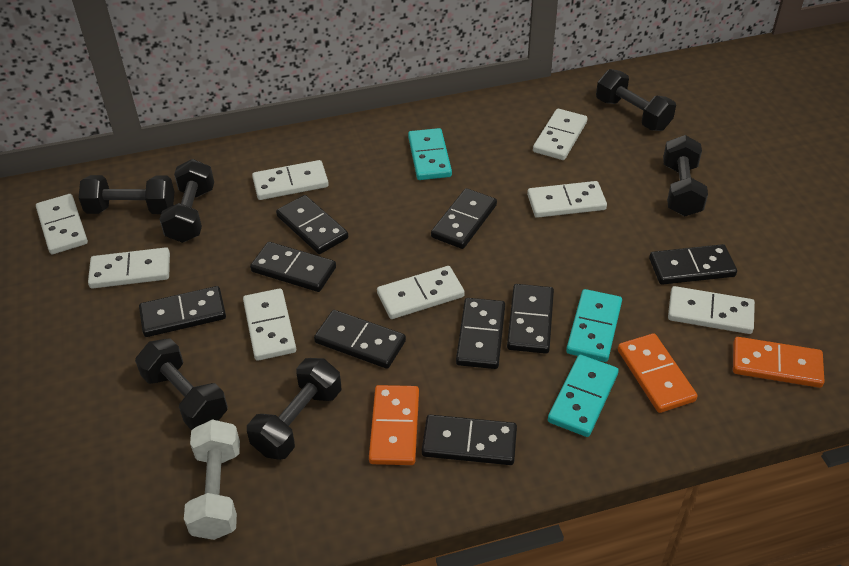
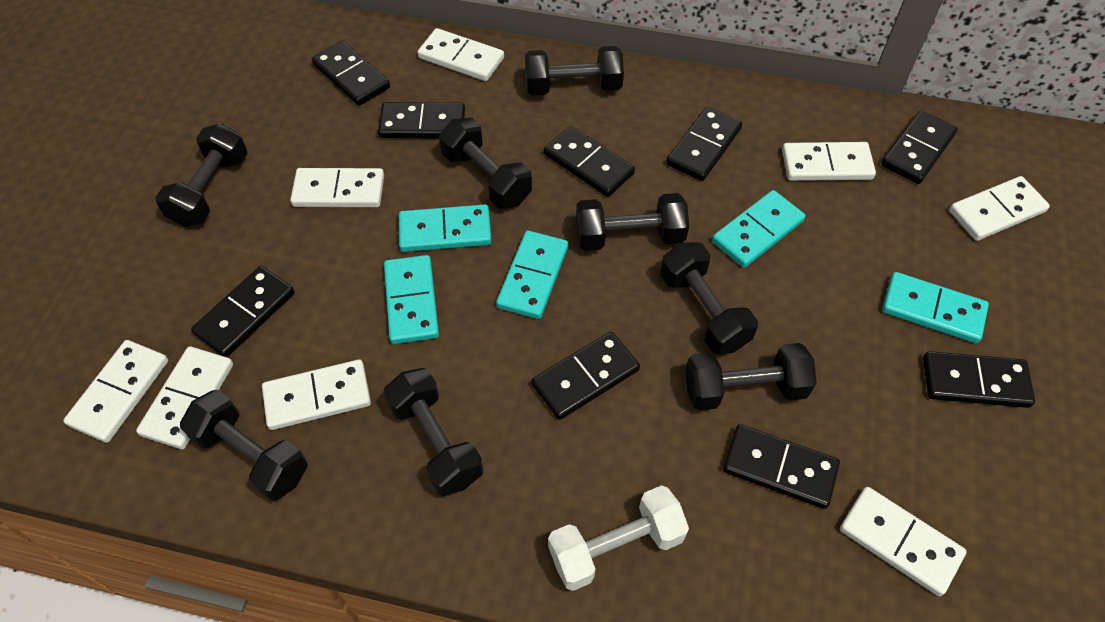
black dumbbell: [79,175,174,214] [135,338,228,430] [159,159,214,243] [247,358,341,460] [596,69,676,131] [663,135,708,216] = 6 -> [155,124,248,227] [180,390,308,501] [383,368,483,496] [439,118,532,209] [525,46,624,96] [576,193,689,251] [660,242,758,355] [685,343,817,411] = 8
orange domino: [369,385,419,465] [618,333,698,413] [733,337,825,388] = 3 -> none = 0
turquoise domino: [408,128,452,180] [548,355,619,437] [566,289,622,362] = 3 -> [384,255,439,344] [399,204,492,252] [496,231,568,319] [712,190,805,268] [882,272,989,343] = 5

